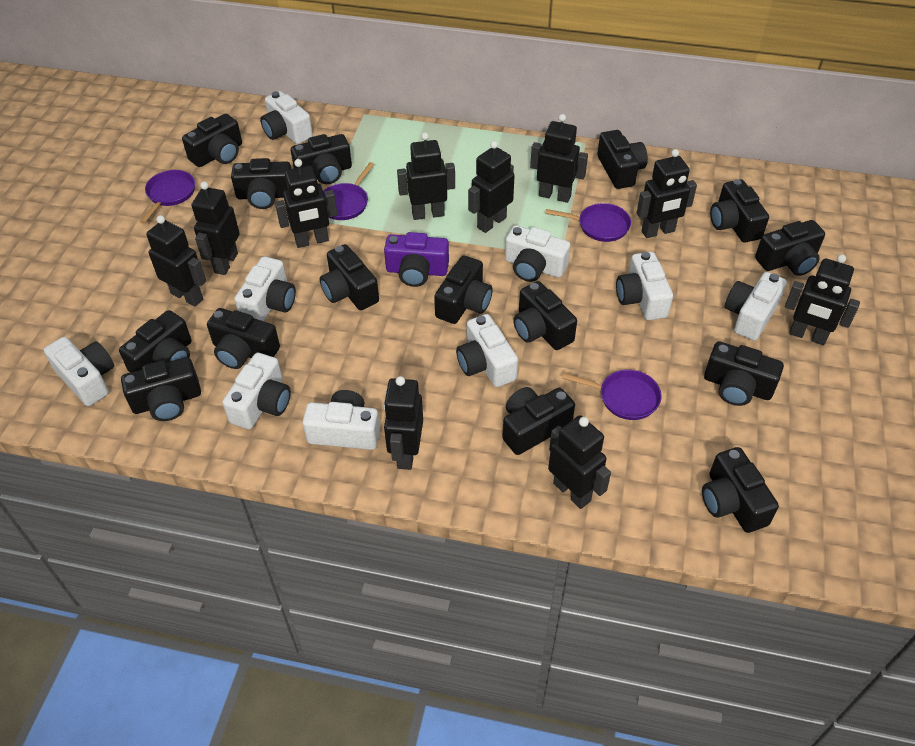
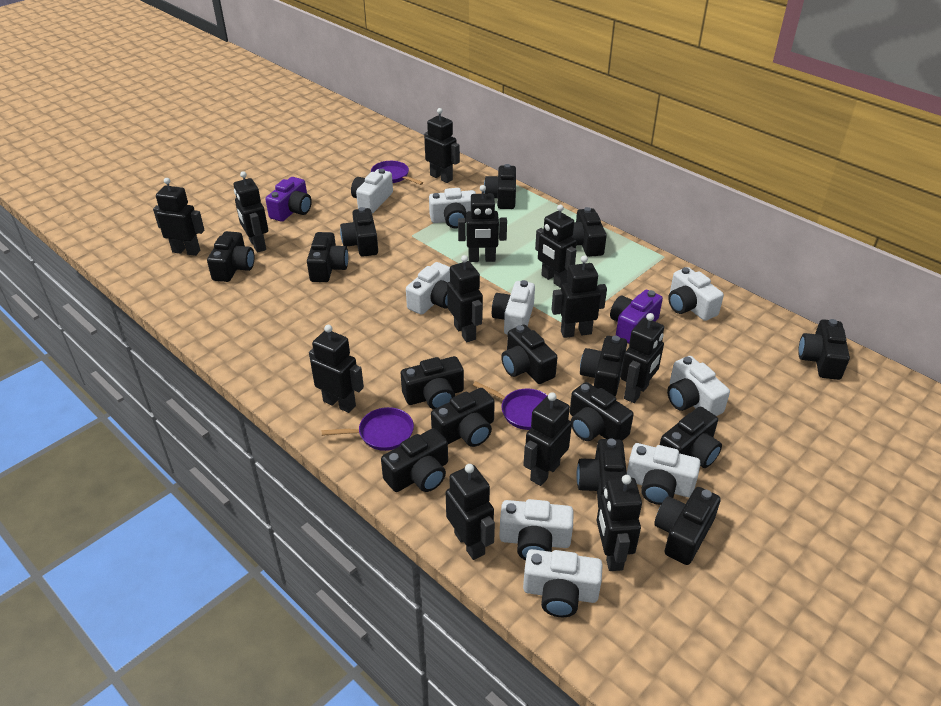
black robot: [146,215,206,307] [191,181,240,275] [275,159,338,248] [383,376,423,470] [397,132,455,220] [468,141,515,233] [530,114,588,203] [548,415,611,509] [637,149,697,238] [785,254,860,345] = 10 -> [153,178,204,256] [233,171,268,253] [309,325,364,413] [424,108,460,183] [446,464,495,560] [447,255,483,342] [458,185,507,262] [523,392,572,486] [535,205,577,288] [551,255,607,338] [597,475,642,571] [621,313,664,403] = 12
purple camera: [384,232,449,287] = 1 -> [265,177,312,222] [610,290,663,343] = 2
purple pan: [140,170,195,223] [323,162,374,220] [545,203,631,242] [562,370,662,420] = 4 -> [322,407,414,451] [371,161,423,185] [473,381,548,430] = 3

